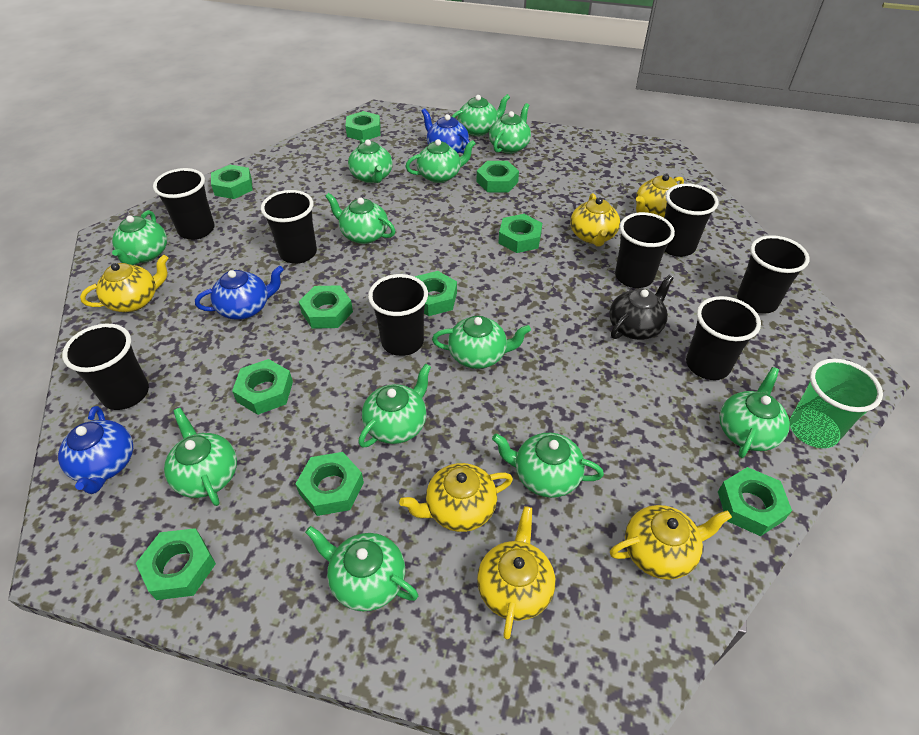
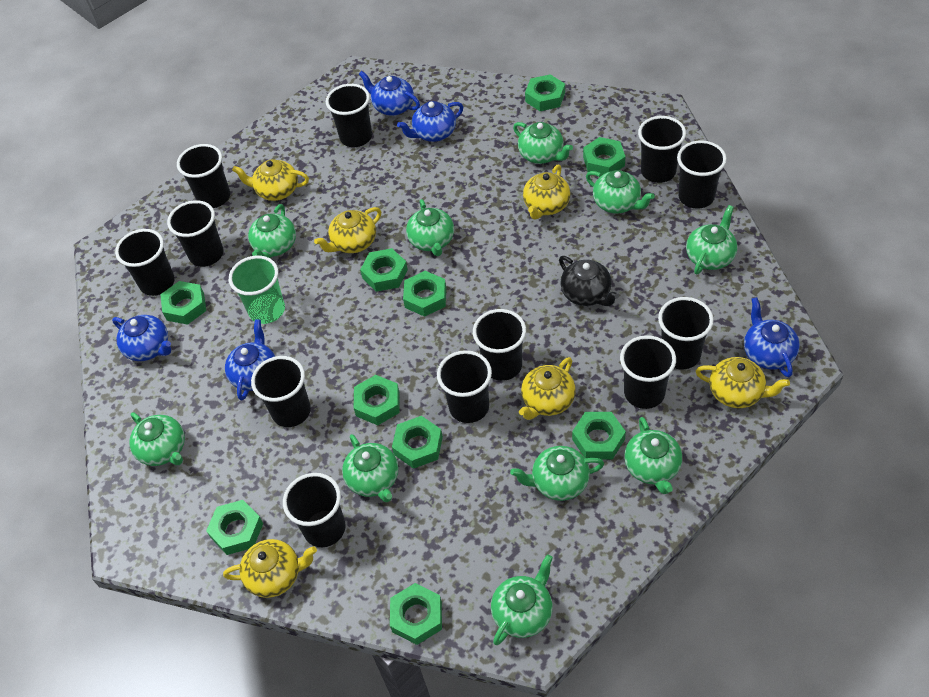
black cup: [62,324,149,410] [153,168,215,240] [261,190,317,264] [368,274,428,356] [615,212,675,288] [664,183,719,257] [686,296,761,380] [737,235,809,314] = 8 -> [115,229,175,296] [167,200,224,267] [177,144,230,208] [251,356,311,427] [283,473,345,547] [326,84,372,147] [437,350,492,423] [473,309,526,381] [620,335,676,409] [638,116,686,183] [658,297,714,370] [677,140,727,209] = 12
blue teapot: [58,406,133,494] [195,266,284,320] [421,108,470,154] = 3 -> [112,315,171,361] [225,319,275,400] [359,71,420,116] [397,101,463,142] [744,297,800,377] = 5
green teapot: [112,210,167,265] [164,408,237,506] [305,526,418,611] [325,193,395,244] [348,139,393,183] [358,363,431,448] [405,139,476,183] [432,316,531,369] [452,94,510,136] [489,103,531,154] [492,433,604,498] [720,367,790,458] = 12 -> [129,412,185,466] [248,204,296,258] [342,434,399,502] [406,199,454,256] [491,554,553,645] [510,446,604,501] [513,122,573,164] [586,170,655,214] [624,417,682,494] [686,205,738,274] = 10

